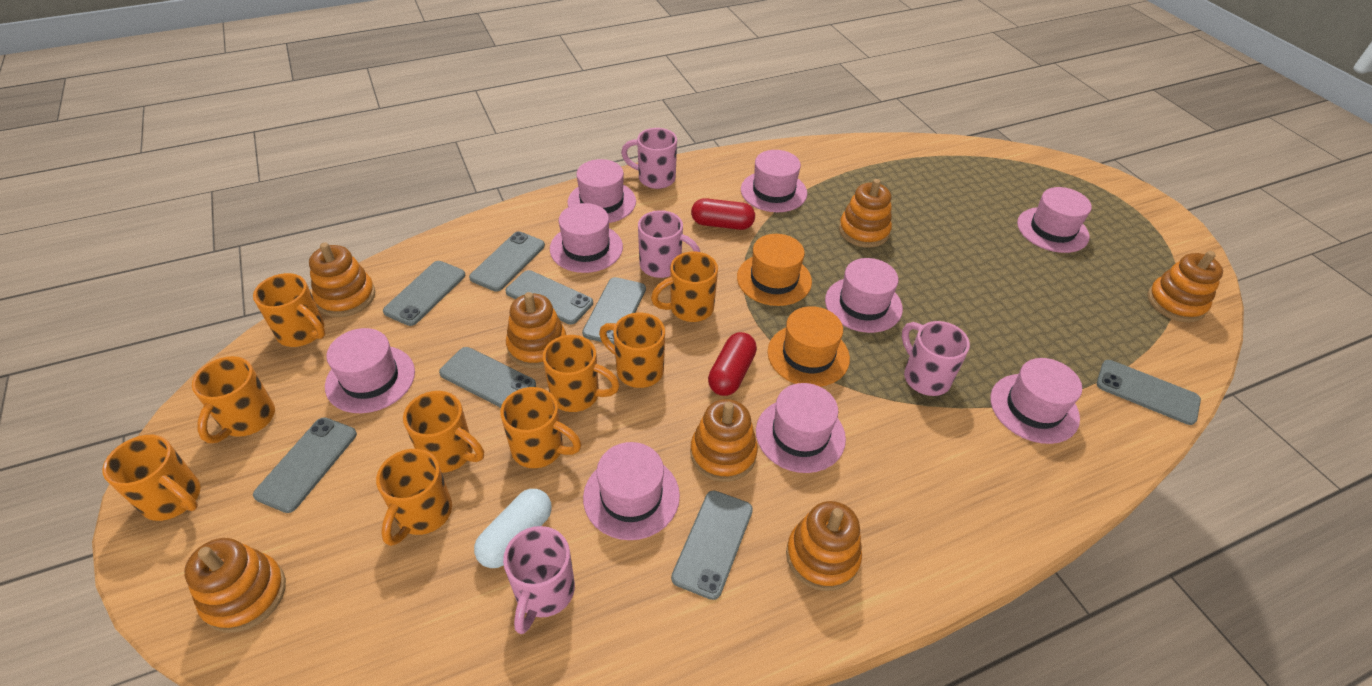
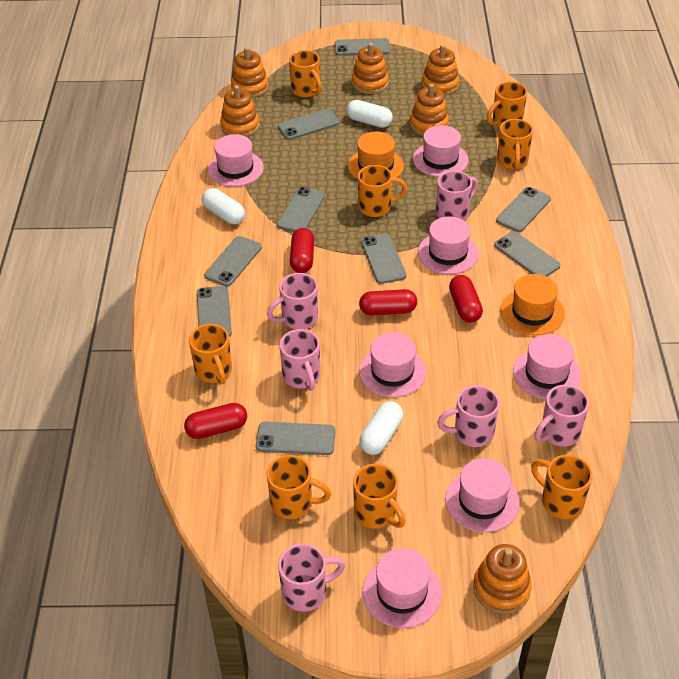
grey phone: [253,417,357,513] [383,261,465,326] [439,347,536,408] [469,231,545,292] [505,270,593,325] [582,277,646,345] [671,490,753,600] [1097,360,1201,425] = 8 -> [197,286,232,337] [204,236,262,286] [256,422,336,455] [277,187,325,232] [278,109,340,140] [335,38,390,56] [361,234,406,284] [494,231,561,277] [496,187,551,232] = 9
orange mug: [102,435,201,521] [192,356,275,443] [253,273,325,347] [376,449,452,546] [403,391,484,473] [500,387,581,468] [542,335,620,412] [599,313,665,388] [651,252,718,322] = 9 -> [189,324,232,385] [267,455,331,519] [289,50,322,98] [353,463,406,529] [358,165,407,217] [486,81,527,128] [497,119,533,170] [531,454,593,519] = 8
orange stacking toy: [184,538,286,633] [309,242,375,317] [506,292,566,369] [690,399,758,482] [786,501,862,591] [839,179,892,248] [1147,251,1223,322] = 7 -> [220,85,259,137] [231,47,269,98] [352,43,389,94] [410,84,449,136] [422,44,460,96] [473,544,532,614] = 6
pink hat: [325,328,415,413] [550,203,623,273] [567,159,636,223] [583,442,680,540] [741,150,807,212] [756,383,846,473] [825,258,903,333] [990,358,1082,444] [1017,187,1092,253] = 9 -> [208,134,264,187] [359,332,426,398] [362,548,442,628] [413,125,469,177] [418,217,479,274] [445,459,520,532] [513,334,581,399] = 7
pink mug: [503,526,575,634] [621,128,677,189] [638,210,700,278] [902,321,970,396] = 4 -> [267,273,318,329] [278,543,345,612] [280,329,320,391] [436,171,478,220] [437,385,499,447] [534,385,589,447] = 6
red capsule: [691,198,755,230] [708,332,757,396] = 2 -> [184,403,247,439] [290,228,314,273] [359,289,417,315] [449,275,483,323] = 4
white capsule: [474,489,552,568] = 1 -> [202,188,245,224] [347,100,393,128] [359,401,403,455] = 3

